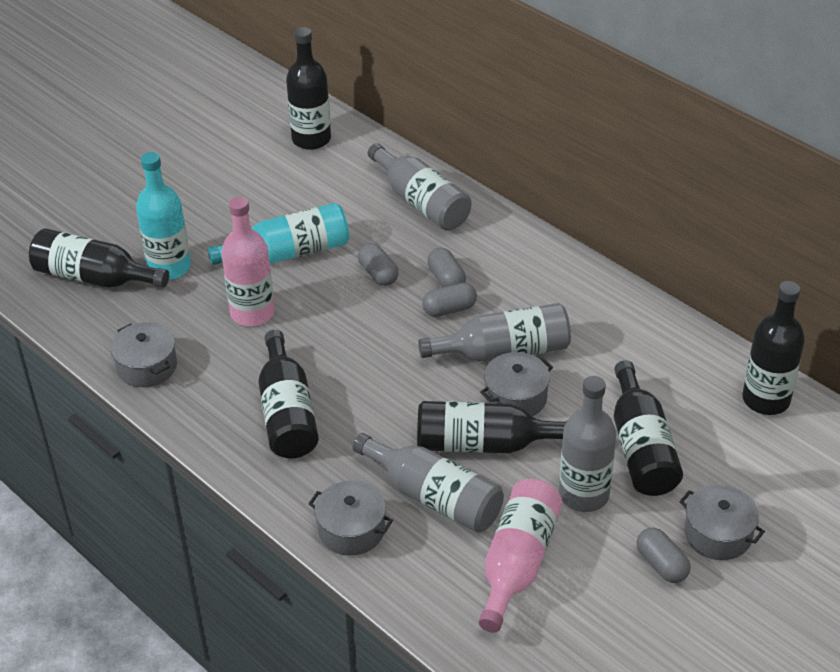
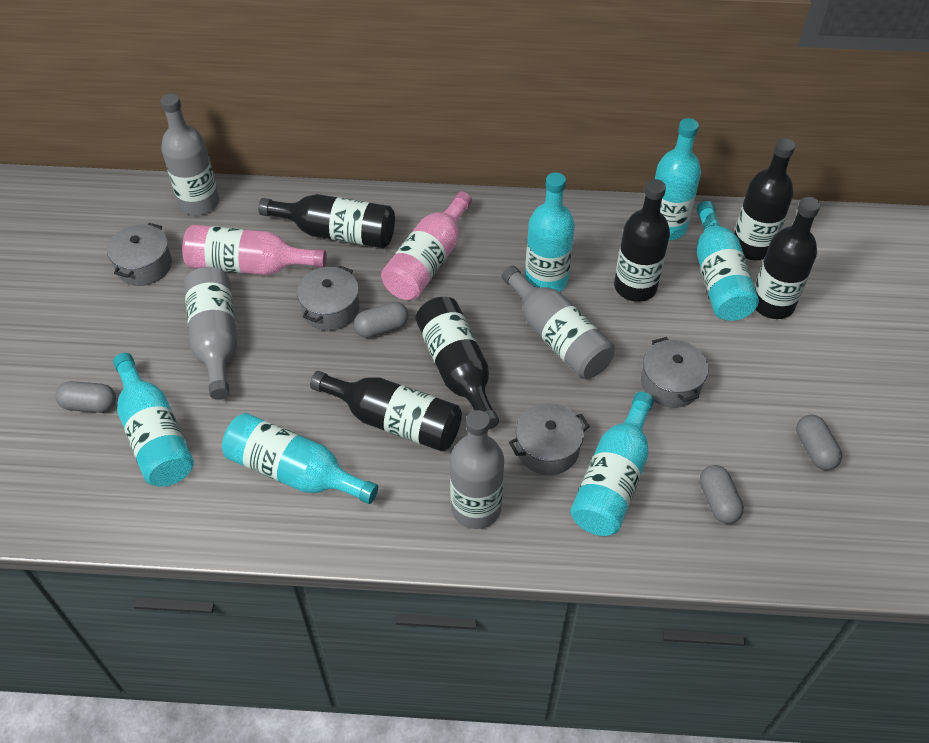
turquoise bottle: [136,152,191,280] [208,203,349,265] = 2 -> [113,353,194,487] [222,413,378,504] [525,172,575,292] [570,392,654,536] [655,118,701,240] [696,201,759,321] = 6

